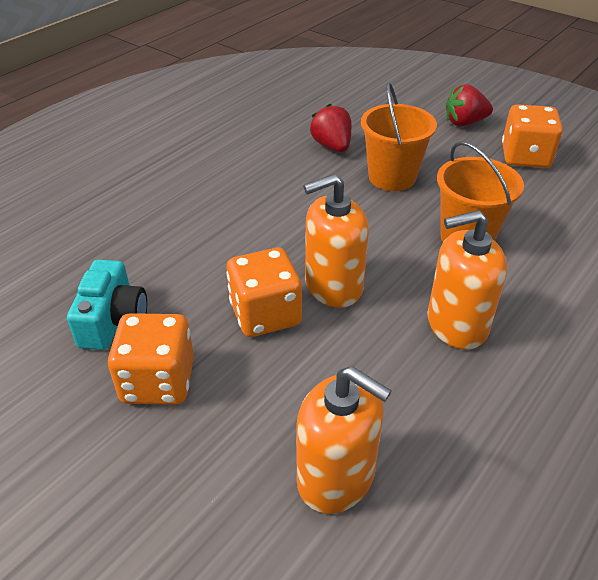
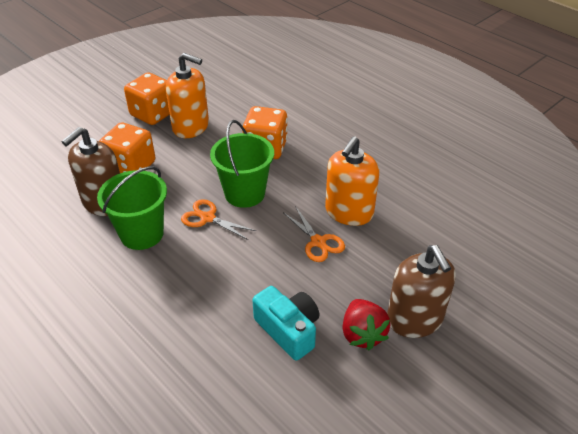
brown soap dispenser: none = 0 -> [62,127,120,216] [387,245,456,338] = 2
green bucket: none = 0 -> [97,166,167,250] [210,120,274,208] = 2
orange bucket: [361,82,437,191] [437,141,524,242] = 2 -> none = 0
orange scissors: none = 0 -> [181,199,256,240] [283,206,345,262] = 2
orange soap dispenser: [296,366,392,514] [303,174,369,308] [427,210,507,350] = 3 -> [166,53,209,138] [325,136,379,226] = 2
red strawberry: [310,104,351,152] [446,84,493,126] = 2 -> [342,299,390,350] = 1

